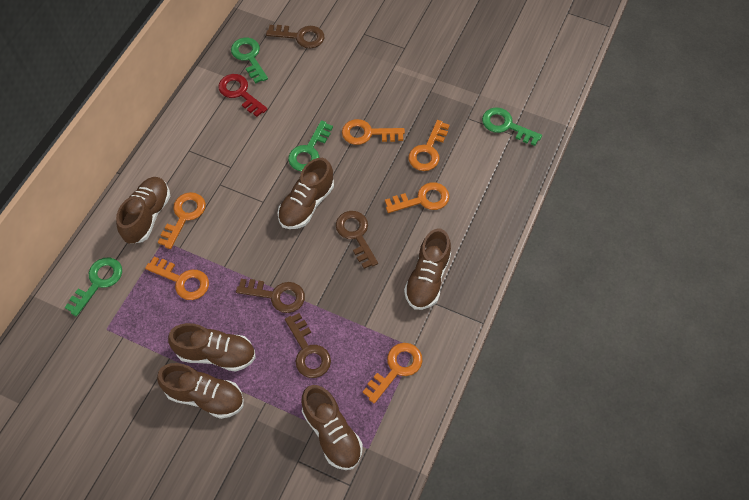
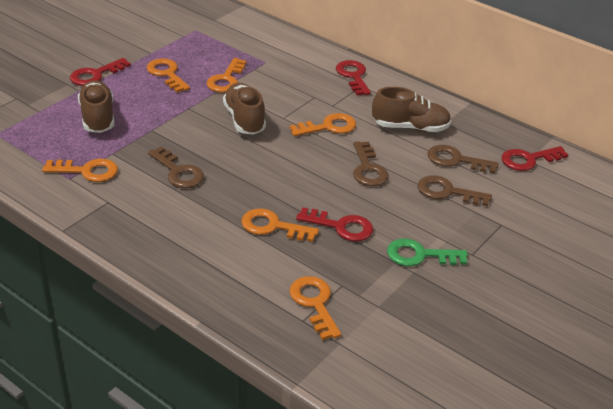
brown shoe: [116,177,170,244] [157,363,244,419] [168,323,256,372] [278,158,334,229] [301,385,363,470] [404,228,451,310] = 6 -> [78,80,115,133] [223,83,266,135] [372,87,451,132] = 3
green key: [64,258,122,317] [231,38,268,84] [288,120,333,171] [482,107,542,146] = 4 -> [387,238,468,266] = 1
red key: [218,74,268,117] = 1 -> [70,58,131,86] [296,208,373,241] [336,60,371,95] [502,146,568,171] = 4

